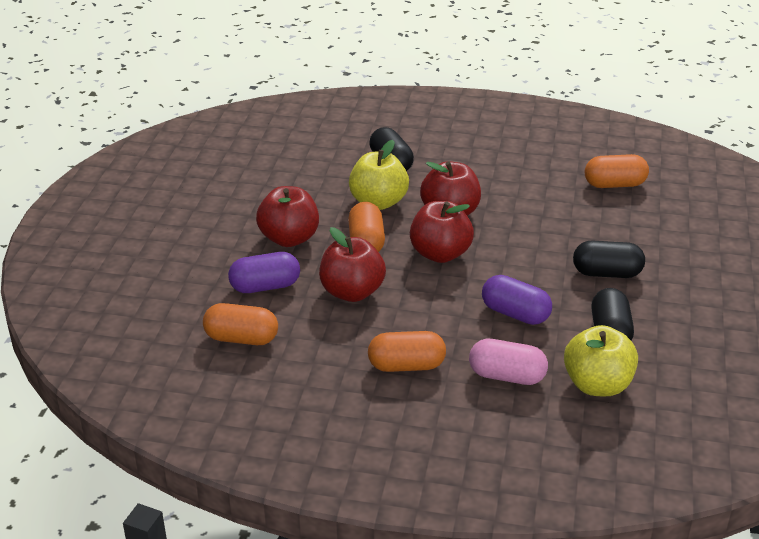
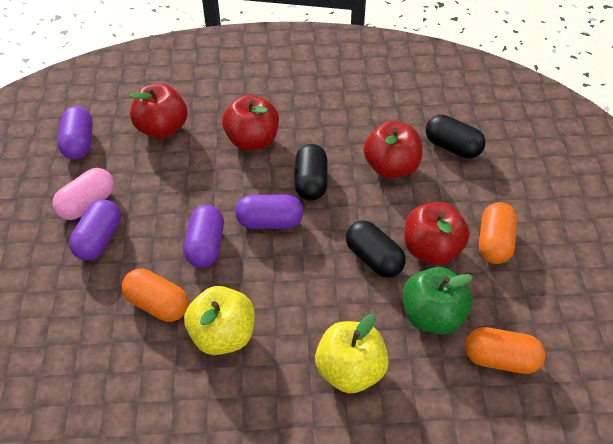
green apple: none = 0 -> [403,267,473,335] = 1
orange capsule: [203,303,278,345] [348,202,385,252] [368,331,446,372] [585,154,649,188] = 4 -> [122,269,189,322] [465,327,545,374] [479,202,517,264] = 3
purple capsule: [228,252,300,293] [482,275,552,325] = 2 -> [58,106,93,160] [69,200,121,260] [184,205,224,268] [235,195,304,229] = 4

